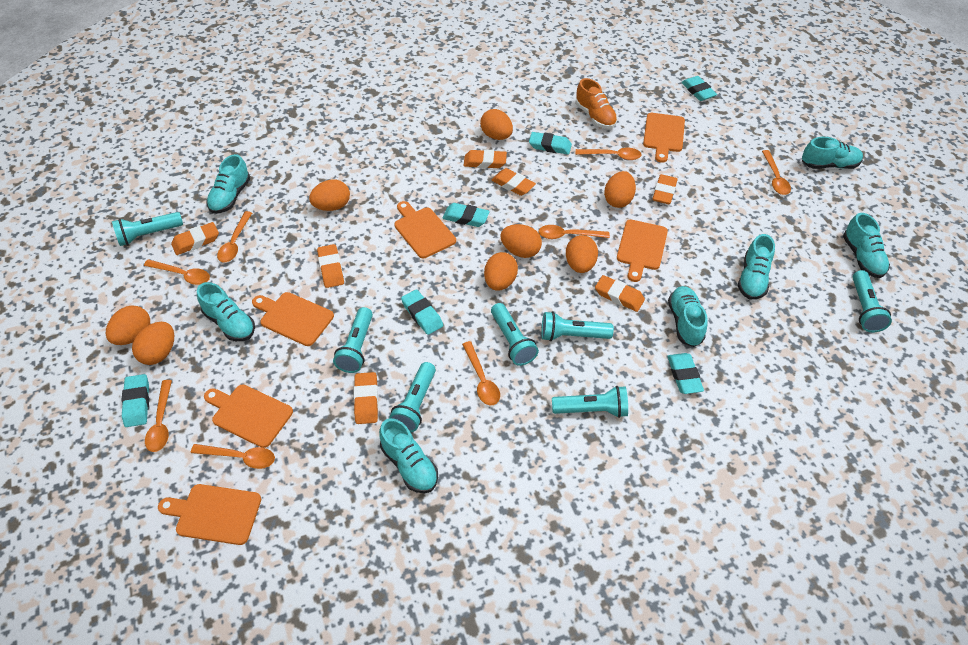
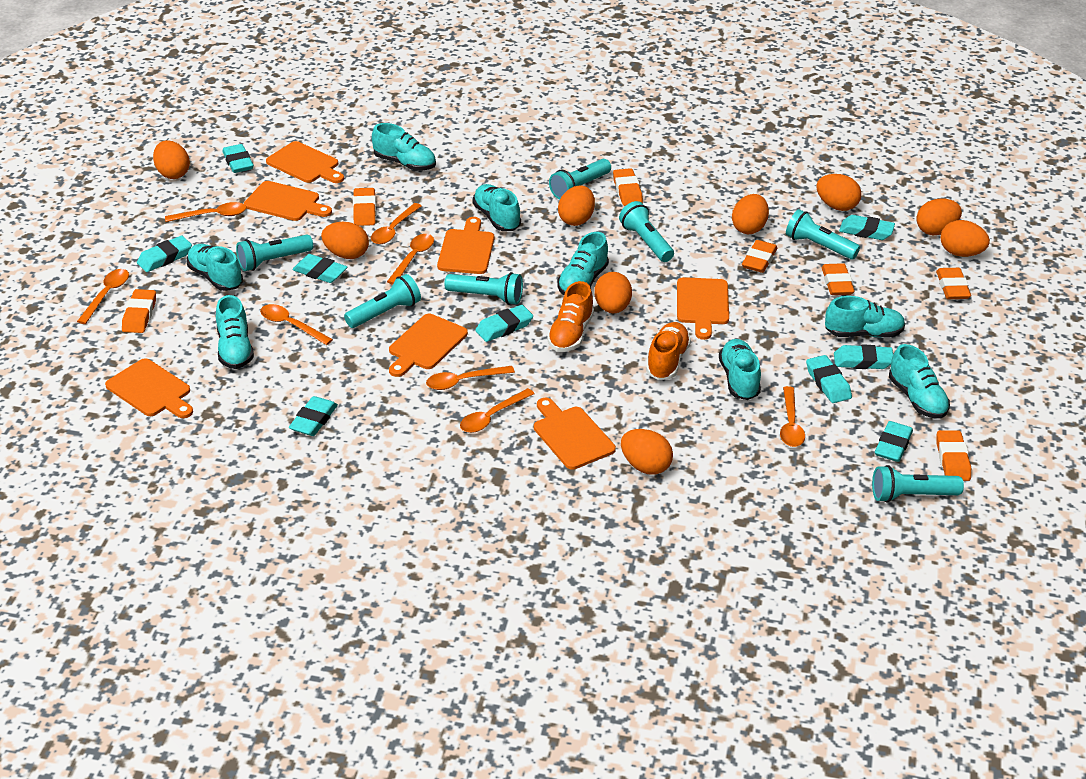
orange cutting board: [158,484,261,545] [204,385,293,448] [252,292,334,346] [394,201,456,258] [617,220,668,282] [643,113,685,163] = 6 -> [105,358,193,418] [244,181,332,221] [266,141,344,183] [389,314,468,377] [437,217,494,274] [534,398,616,470] [677,277,729,340] = 7
orange egg: [106,305,150,345] [132,322,174,365] [309,180,350,211] [480,109,513,140] [484,252,518,291] [500,224,542,258] [566,235,598,273] [604,171,636,208] = 8 -> [153,140,190,179] [321,222,369,259] [558,185,595,226] [594,272,632,313] [621,429,673,475] [732,194,769,234] [816,174,861,211] [916,198,962,236] [940,220,990,257] = 9
orange shoe: [575,78,617,129] = 1 -> [547,281,594,352] [646,322,691,380] = 2
turquoise eraser: [122,374,149,427] [401,289,443,335] [442,203,490,227] [529,132,572,154] [667,353,704,394] [681,76,717,101] = 6 -> [137,236,192,272] [222,144,254,173] [289,396,338,436] [292,254,347,283] [475,305,533,342] [806,355,852,403] [834,344,893,369] [839,215,895,240] [875,421,913,462] = 9
turquoise shoe: [197,282,255,341] [206,154,250,214] [379,418,438,493] [668,286,708,347] [738,234,775,300] [802,137,863,169] [843,213,890,278] = 7 -> [187,244,243,291] [216,295,254,369] [372,123,436,171] [473,184,521,231] [558,232,609,295] [719,339,761,400] [825,296,905,337] [889,344,950,419] = 8

